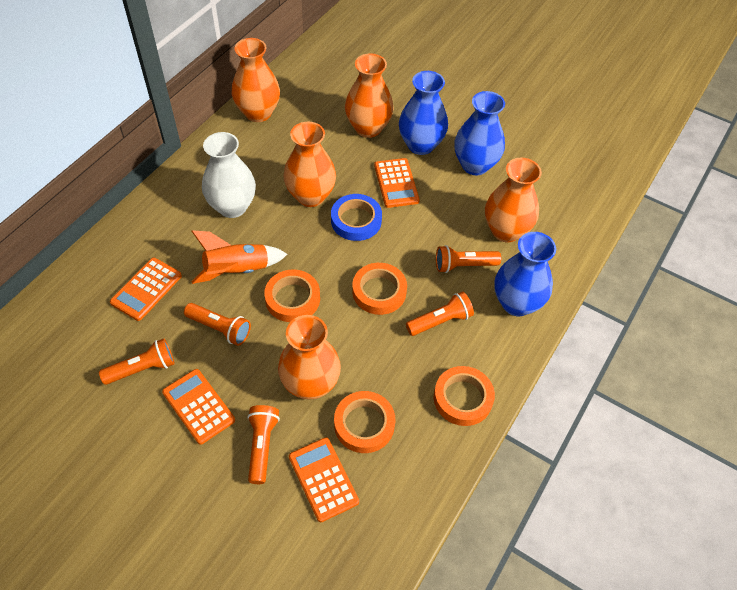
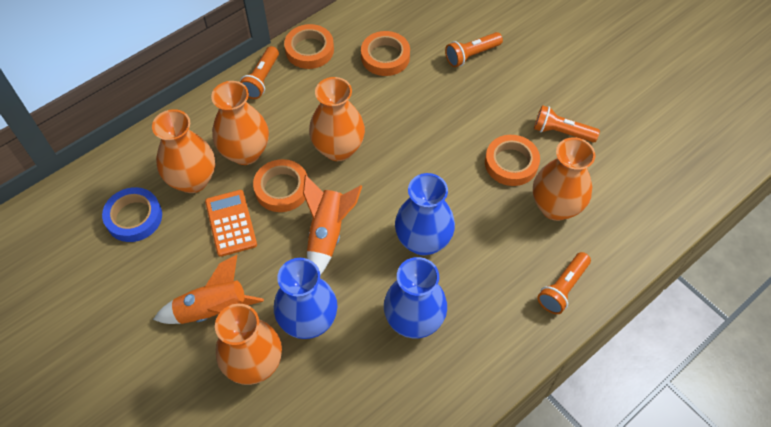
orange calculator: [110,258,182,321] [162,369,235,445] [289,437,359,522] [374,158,420,208] = 4 -> [205,190,257,257] = 1
orange flashlight: [99,339,175,385] [184,303,251,346] [247,405,280,484] [406,291,474,336] [436,245,501,273] = 5 -> [240,46,279,99] [445,32,503,67] [534,105,600,143] [537,252,591,314] = 4
orange rocket: [192,230,287,284] = 1 -> [153,255,264,324] [303,175,362,275] = 2
white vase: [202,132,256,218] = 1 -> none = 0

